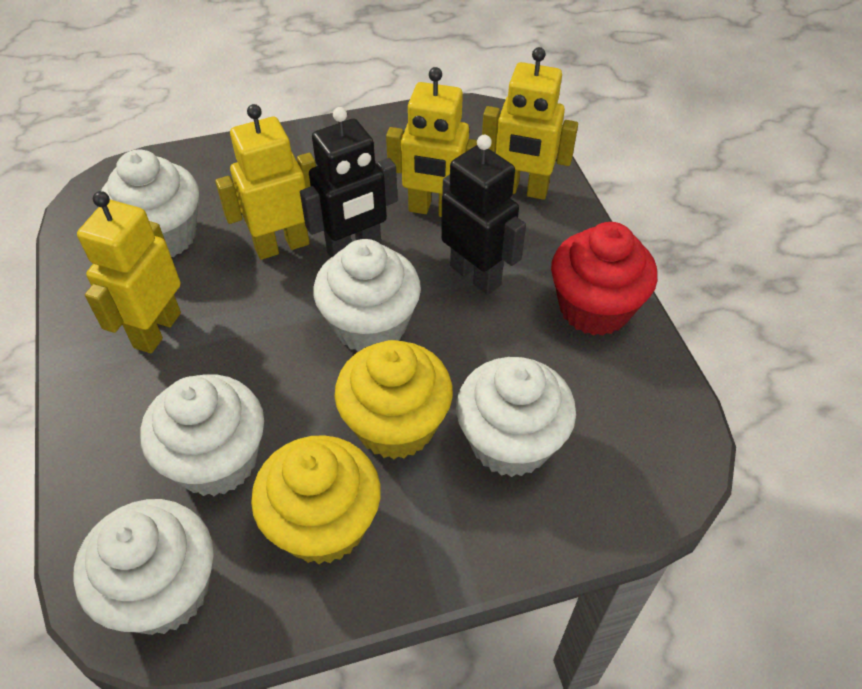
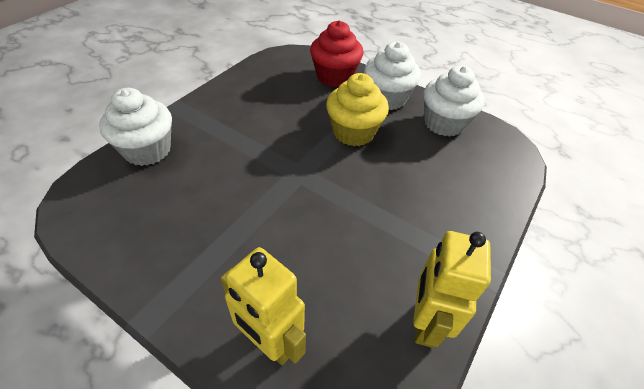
black robot: [300,107,398,257] [441,135,526,295] = 2 -> none = 0
white cupcake: [73,499,214,635] [101,149,199,257] [140,374,264,496] [313,239,421,352] [456,357,576,477] = 5 -> [99,88,172,166] [364,41,421,110] [423,66,485,137] = 3
yellow cupcake: [251,435,381,564] [335,340,453,459] = 2 -> [326,73,389,146] = 1
yellow robot: [77,191,181,353] [215,104,316,260] [386,67,477,217] [482,47,578,200] = 4 -> [221,247,306,365] [413,231,491,348] = 2

